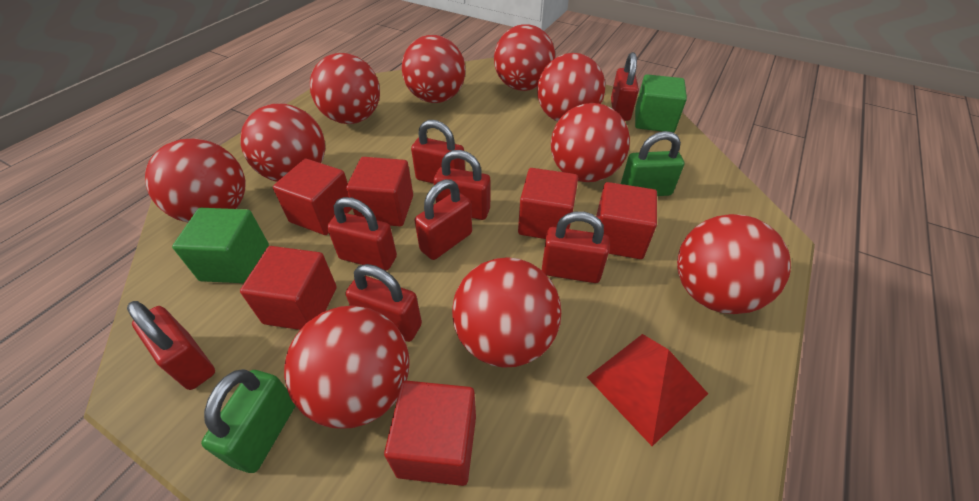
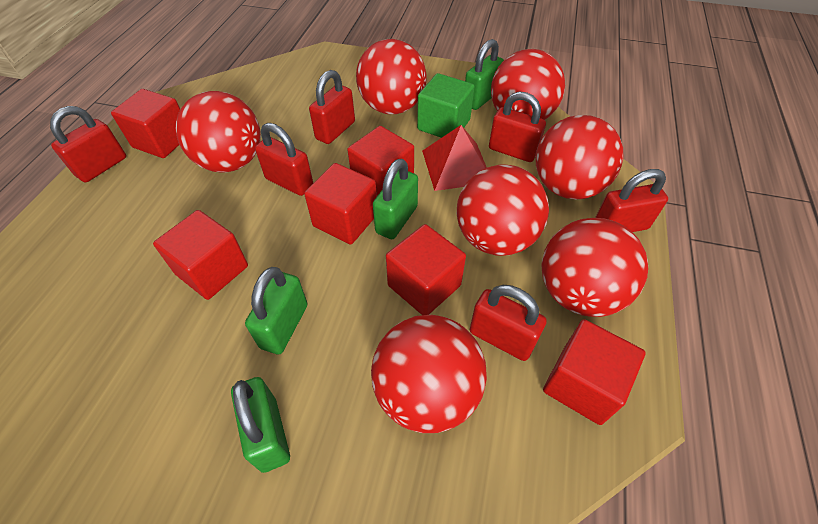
green cube: [172,208,269,283] [635,74,687,133] = 2 -> [417,73,475,138] = 1
green padlock: [201,369,296,473] [621,131,684,196] = 2 -> [231,377,290,473] [245,267,308,355] [373,158,418,239] [465,39,504,110] = 4
red ball: [145,138,246,222] [241,104,325,182] [284,306,409,428] [310,53,380,124] [402,35,465,103] [452,257,561,368] [494,24,555,91] [537,53,605,122] [551,103,630,182] [677,214,791,314] = 10 -> [176,91,261,172] [356,39,427,114] [371,315,487,433] [457,165,549,256] [491,49,565,120] [536,115,623,200] [541,218,648,317] = 7
red padlock: [127,301,215,390] [327,197,397,271] [346,264,422,342] [411,120,465,184] [415,179,472,260] [434,150,490,220] [542,211,610,283] [611,52,639,121] = 8 -> [50,106,126,182] [255,123,313,196] [309,70,355,144] [470,285,547,361] [489,92,546,162] [595,169,668,232] = 6

